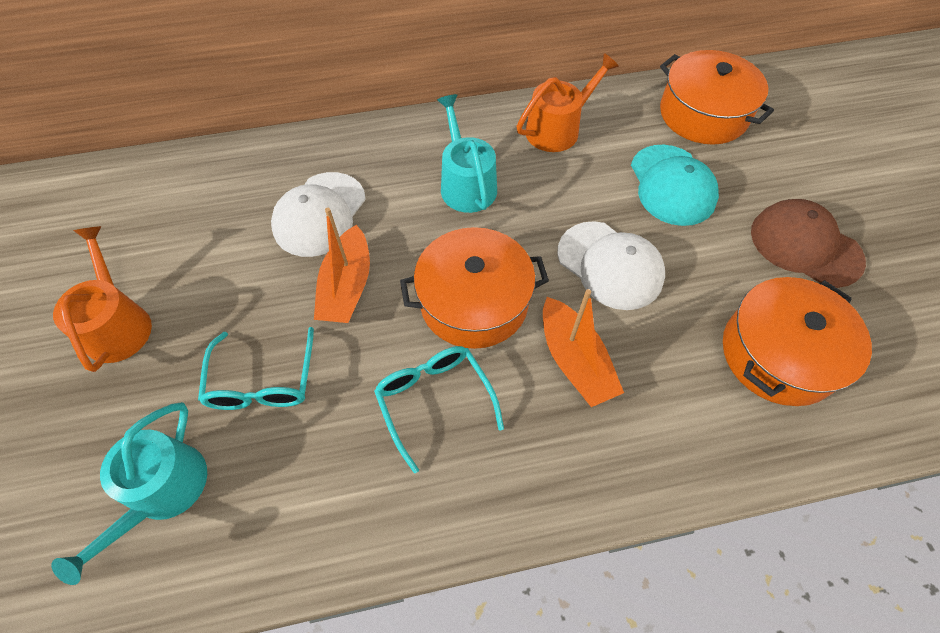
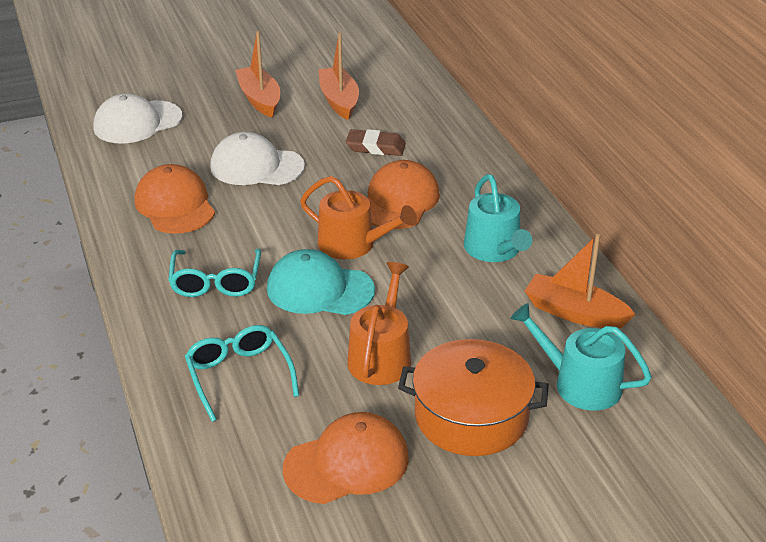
brown cap: [751,199,866,288] = 1 -> none = 0
brown eraser: none = 0 -> [346,129,406,156] = 1
orange boat: [314,208,370,323] [543,289,624,407] = 2 -> [235,31,280,118] [318,33,359,120] [525,234,636,328] = 3
orange cap: none = 0 -> [135,164,215,234] [283,412,409,504] [368,160,440,229] = 3
orange pot: [400,227,549,349] [660,50,774,145] [723,277,872,406] = 3 -> [398,339,549,456] = 1

